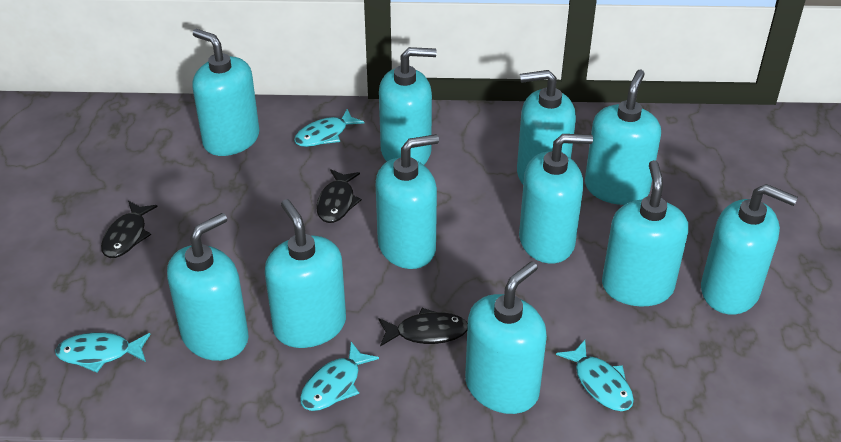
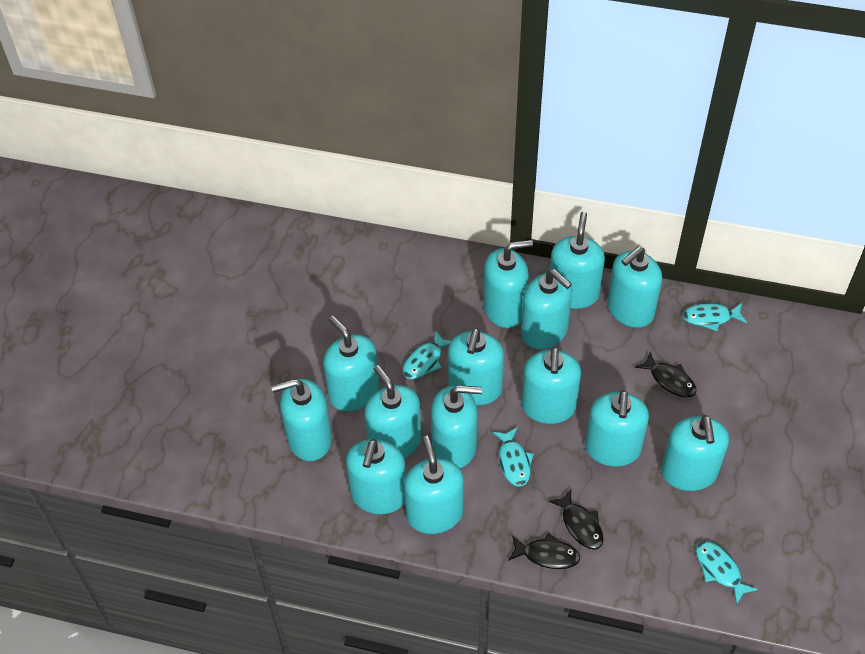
turquoise soap dispenser: [167,213,249,361] [192,29,259,156] [265,199,346,348] [376,134,439,269] [379,47,437,165] [465,261,547,414] [517,70,576,184] [519,134,593,264] [585,70,661,205] [602,160,688,306] [701,184,798,315] = 11 -> [271,379,332,461] [323,316,379,411] [346,439,406,514] [364,365,421,458] [404,436,464,534] [431,385,482,468] [448,328,504,405] [483,240,533,328] [521,269,572,350] [521,347,581,424] [550,212,605,309] [585,390,649,467] [607,246,662,328] [661,415,729,491] = 14

